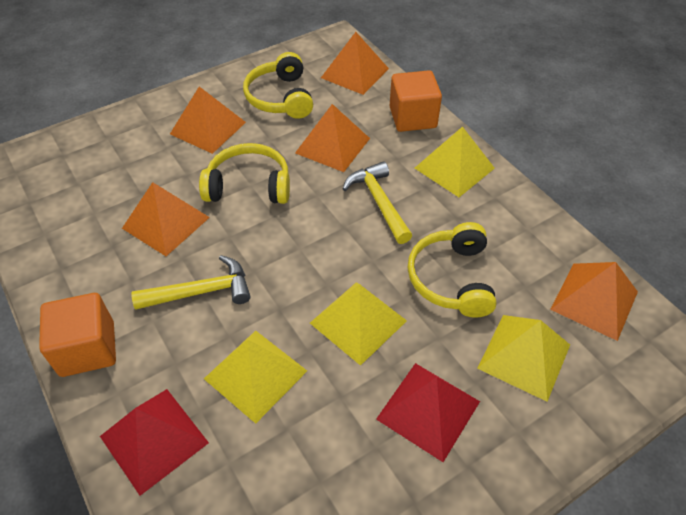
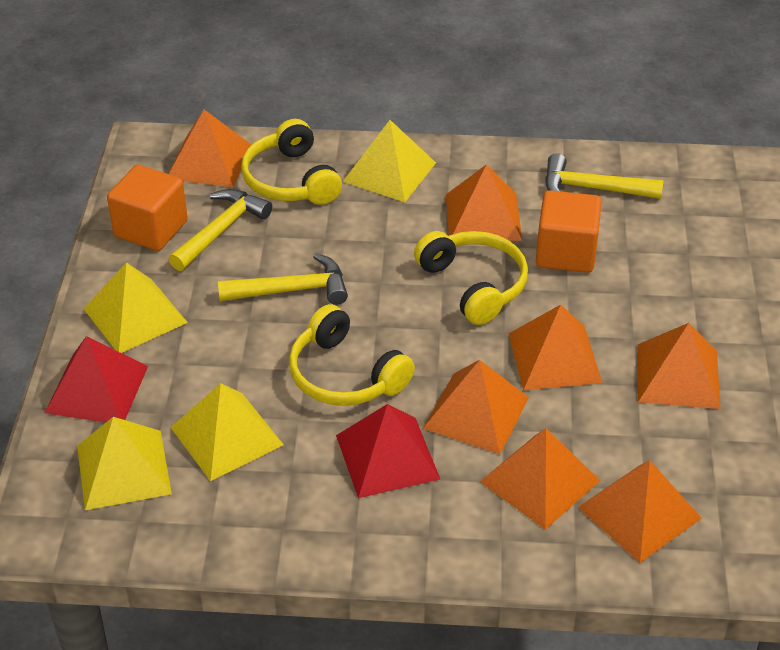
orange pyramid: [122,182,210,256] [170,87,246,154] [295,104,370,172] [321,32,389,95] [550,262,638,341] = 5 -> [169,110,251,188] [423,360,529,454] [446,164,522,241] [480,429,600,530] [509,305,602,391] [578,460,702,563] [638,323,720,409] = 7
yellow hammer: [131,255,250,310] [343,161,412,244] = 2 -> [169,189,272,271] [218,253,348,305] [545,153,663,199] = 3

